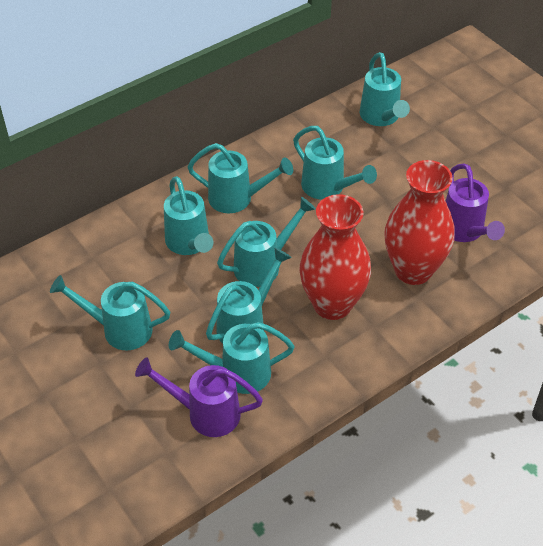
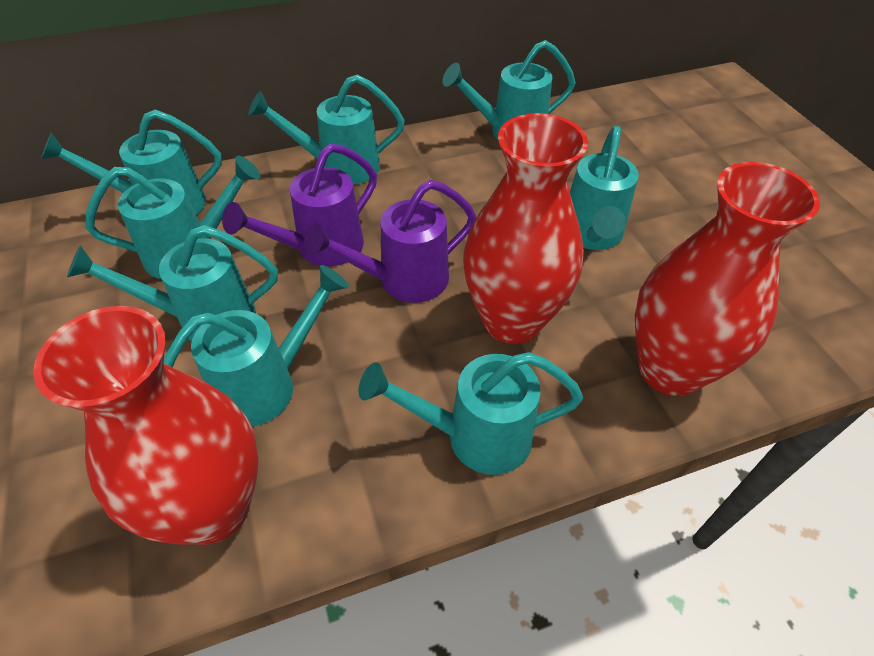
red vase: [299,194,371,320] [384,160,454,285] = 2 -> [33,306,259,545] [463,113,588,344] [635,162,820,396] = 3

